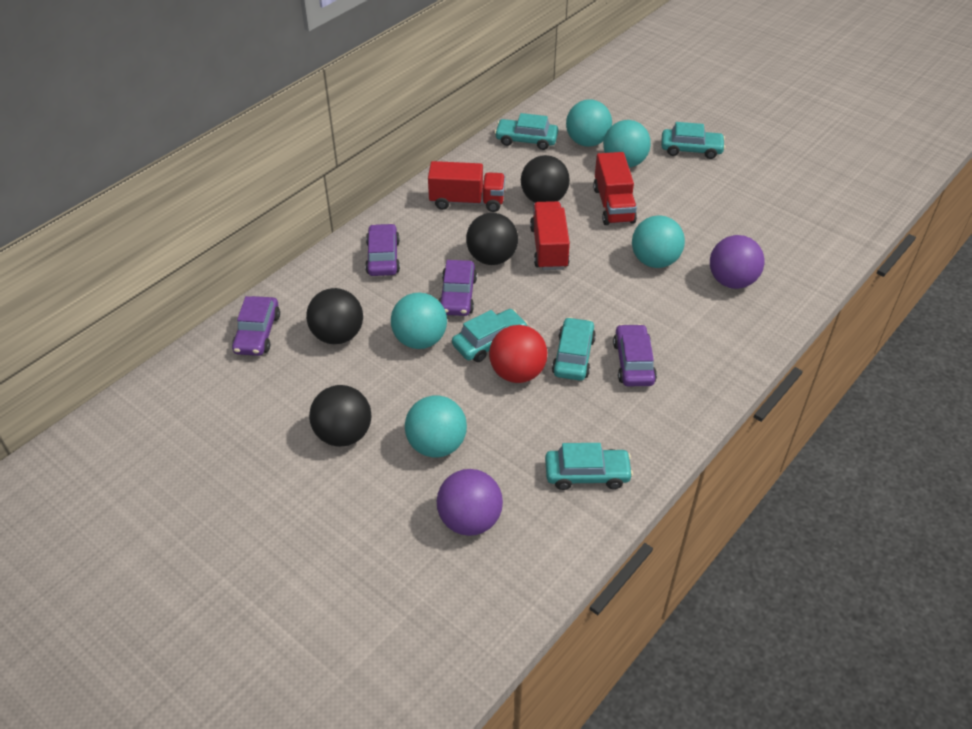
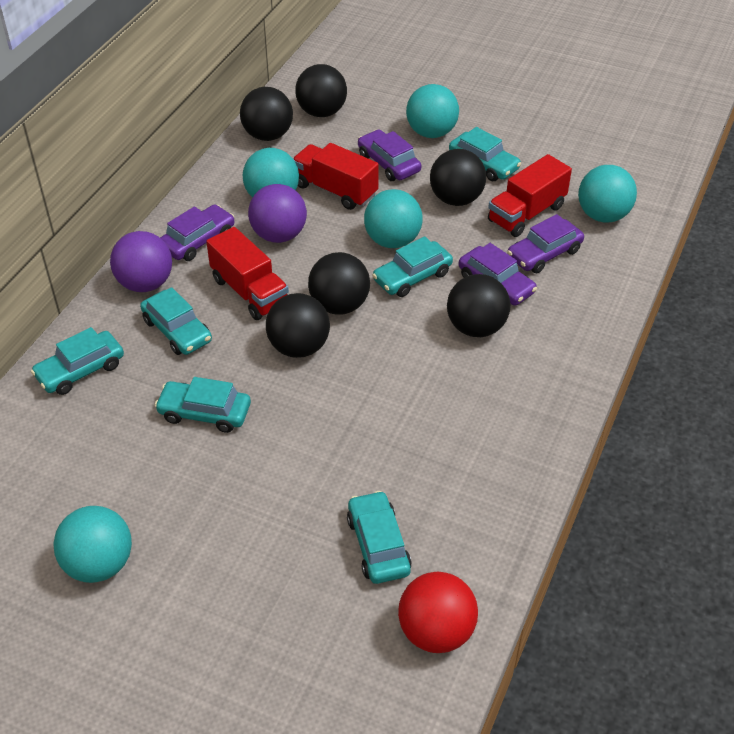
black ball: [306,288,363,344] [309,385,372,447] [466,213,518,265] [521,155,570,203] = 4 -> [240,87,293,141] [266,293,330,358] [295,64,347,117] [308,252,370,314] [430,149,486,206] [447,274,511,337] = 6
turquoise car: [452,309,528,362] [495,113,558,150] [545,443,633,490] [552,317,596,381] [661,122,725,159] = 5 -> [31,327,124,395] [140,287,212,355] [155,377,251,433] [347,491,412,584] [372,236,453,297] [449,127,521,181] = 6

